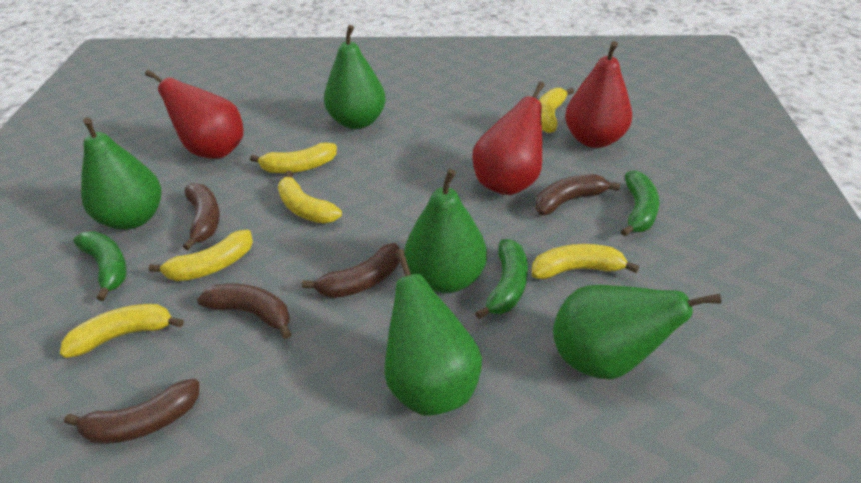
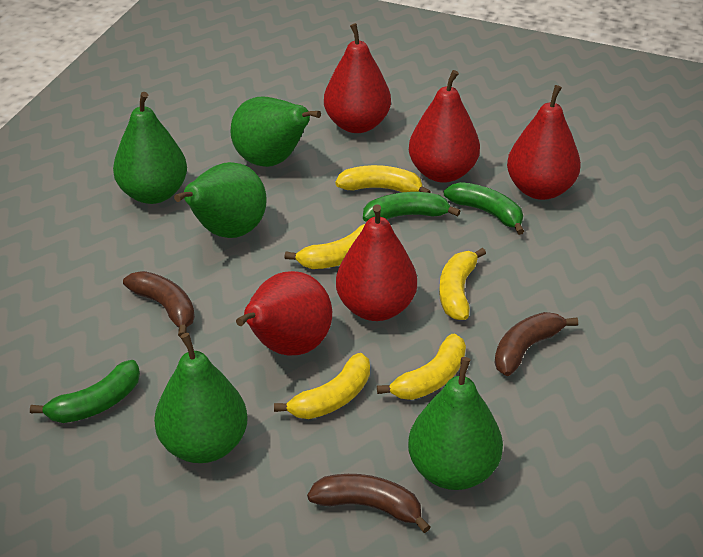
brown banana: [64,378,199,444] [183,183,220,250] [197,284,291,339] [302,243,400,298] [535,174,620,215] = 5 -> [123,271,195,337] [307,474,431,533] [494,312,578,376] = 3
red pear: [145,70,244,159] [472,82,545,195] [565,41,632,148] = 3 -> [236,271,332,355] [324,23,391,133] [336,204,417,321] [409,70,480,183] [507,85,581,200] = 5
yellow banana: [60,304,183,358] [149,230,253,281] [250,142,337,173] [278,171,342,224] [532,244,639,279] [539,88,574,133] = 6 -> [274,353,370,419] [284,224,365,269] [335,165,431,193] [377,333,466,400] [439,248,486,320] = 5

